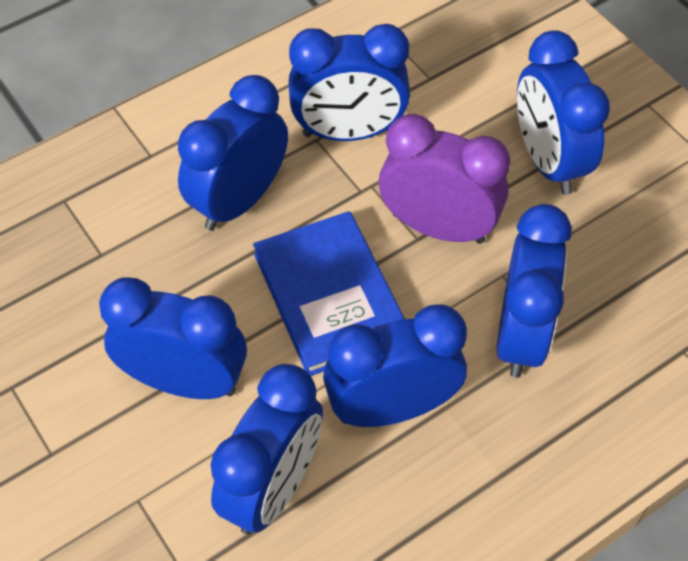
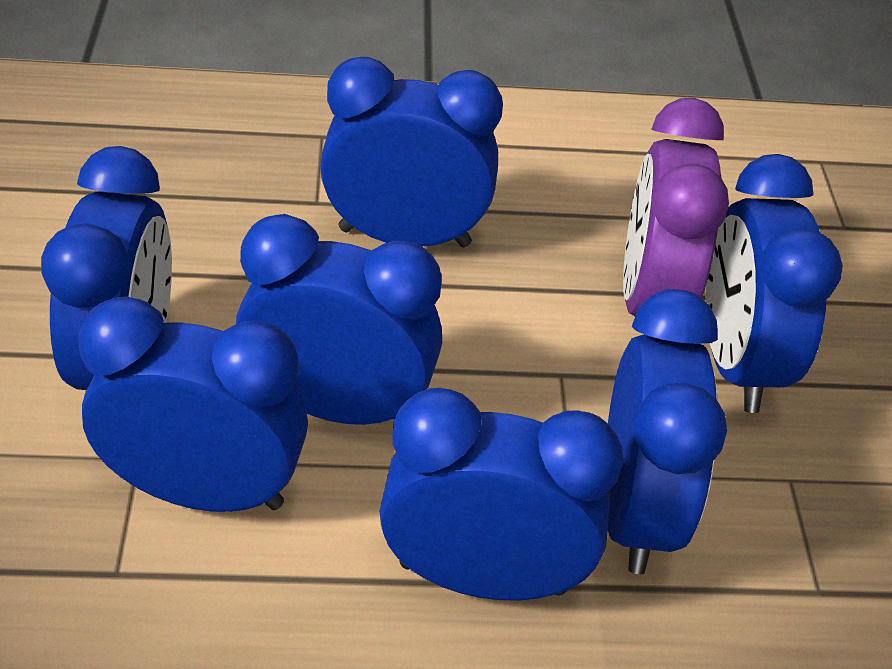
blue book: [253,211,405,376] = 1 -> none = 0

